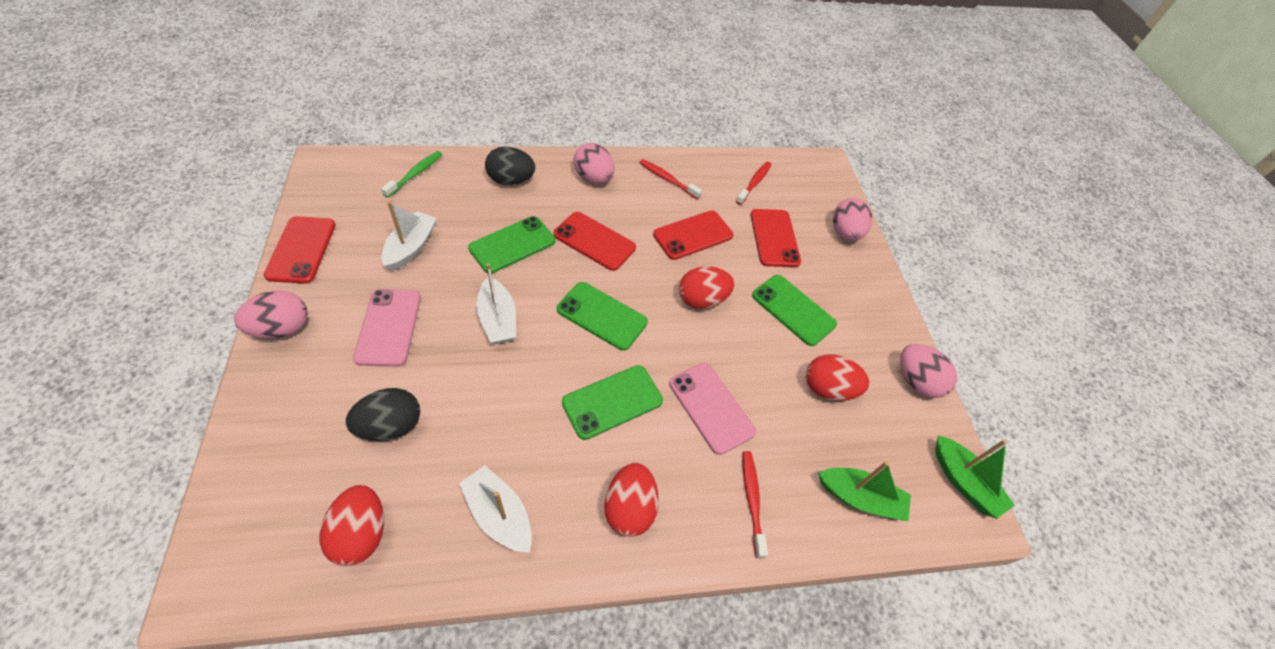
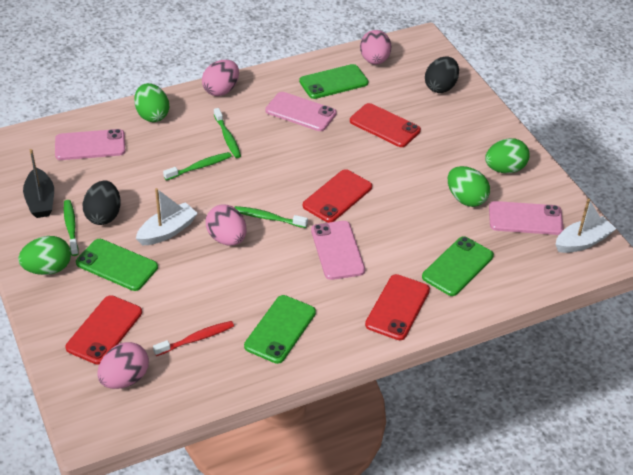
black boat: none = 0 -> [23,149,54,218] = 1
green boat: [818,461,911,521] [935,435,1015,519] = 2 -> none = 0
green egg: none = 0 -> [18,236,71,275] [134,83,169,122] [448,166,490,207] [485,138,530,173] = 4
green toothbrush: [381,151,442,198] = 1 -> [64,200,79,256] [163,152,232,181] [214,108,241,158] [234,206,308,228] = 4
pink phone: [353,289,421,367] [669,363,756,455] = 2 -> [55,129,125,160] [265,92,337,131] [311,221,365,280] [489,201,564,235] = 4
red egg: [320,485,384,566] [604,463,659,537] [679,266,734,309] [806,355,869,401] = 4 -> none = 0
red toothbrush: [639,159,702,199] [736,162,772,205] [742,451,768,558] = 3 -> [153,321,234,356] = 1
white boat: [381,201,437,271] [459,465,532,553] [476,263,516,344] = 3 -> [136,188,198,245] [556,198,616,253] = 2

